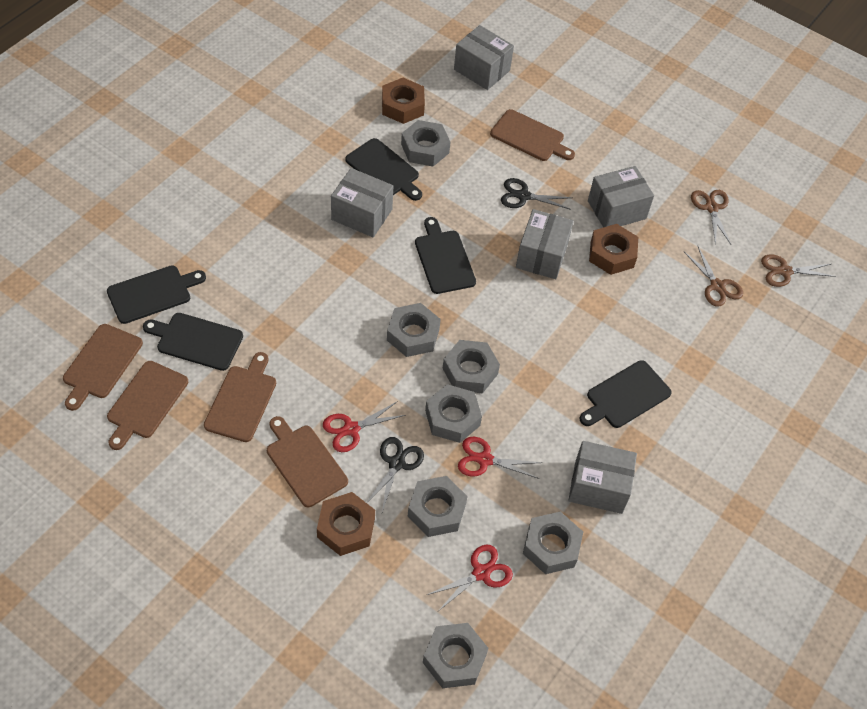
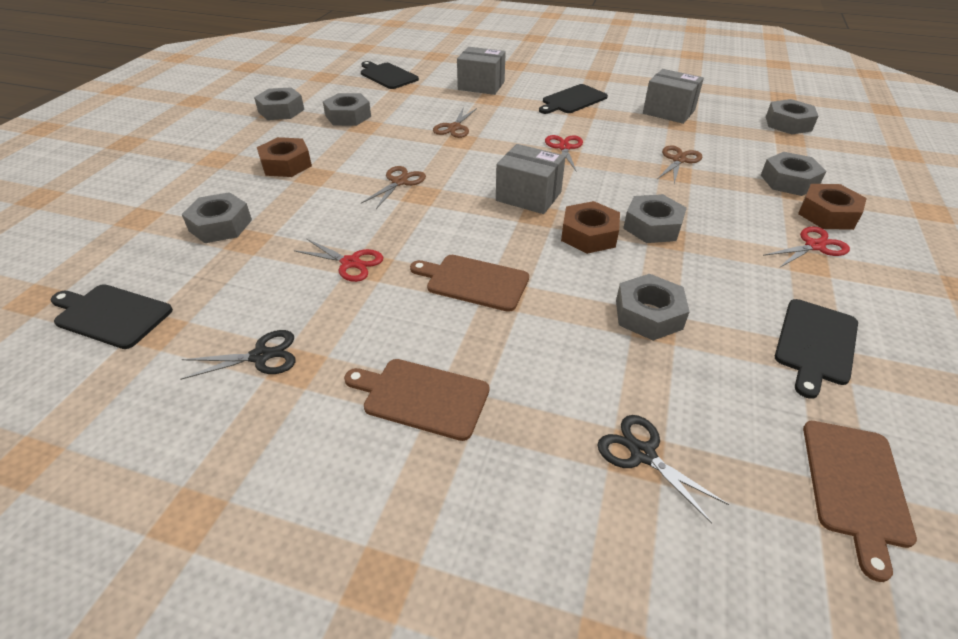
black cutting board: [107,265,206,324] [143,313,243,371] [345,138,422,201] [415,217,476,294] [580,360,672,428] = 5 -> [50,284,173,349] [361,61,419,89] [539,84,608,114] [775,299,858,399] = 4
brown cutting board: [63,324,143,411] [107,361,188,450] [204,352,276,442] [267,416,348,507] [490,109,575,161] = 5 -> [344,359,489,441] [410,255,529,312] [803,421,917,582] = 3
grey box: [331,168,393,237] [454,25,514,90] [516,209,574,279] [568,441,637,514] [588,166,654,228] = 5 -> [457,47,506,95] [496,144,565,214] [643,69,704,124] = 3

